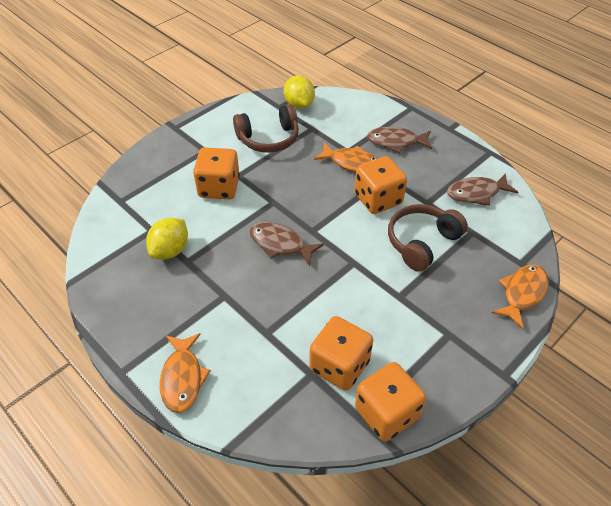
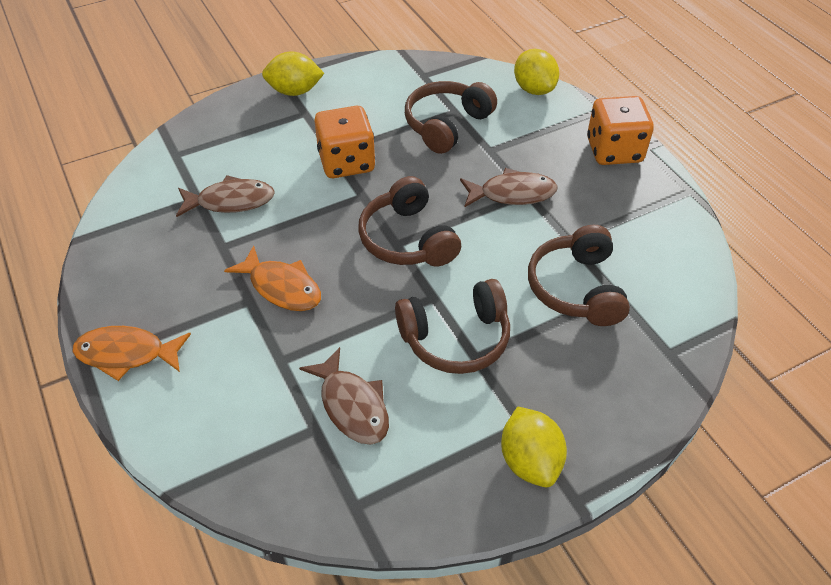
brown headphones: [233,104,299,153] [388,204,468,272] = 2 -> [358,176,461,267] [395,279,510,374] [405,81,497,154] [528,225,630,326] = 4
orange dice: [193,147,240,199] [309,316,373,391] [354,156,407,214] [355,362,426,442] = 4 -> [314,106,375,178] [587,96,654,165] = 2
orange fish: [160,333,211,413] [314,143,378,172] [492,264,549,329] = 3 -> [72,326,191,381] [224,245,321,311] = 2
yellow lemon: [146,218,188,259] [284,75,315,109] = 2 -> [262,51,324,96] [501,406,567,487] [514,49,559,95] = 3

